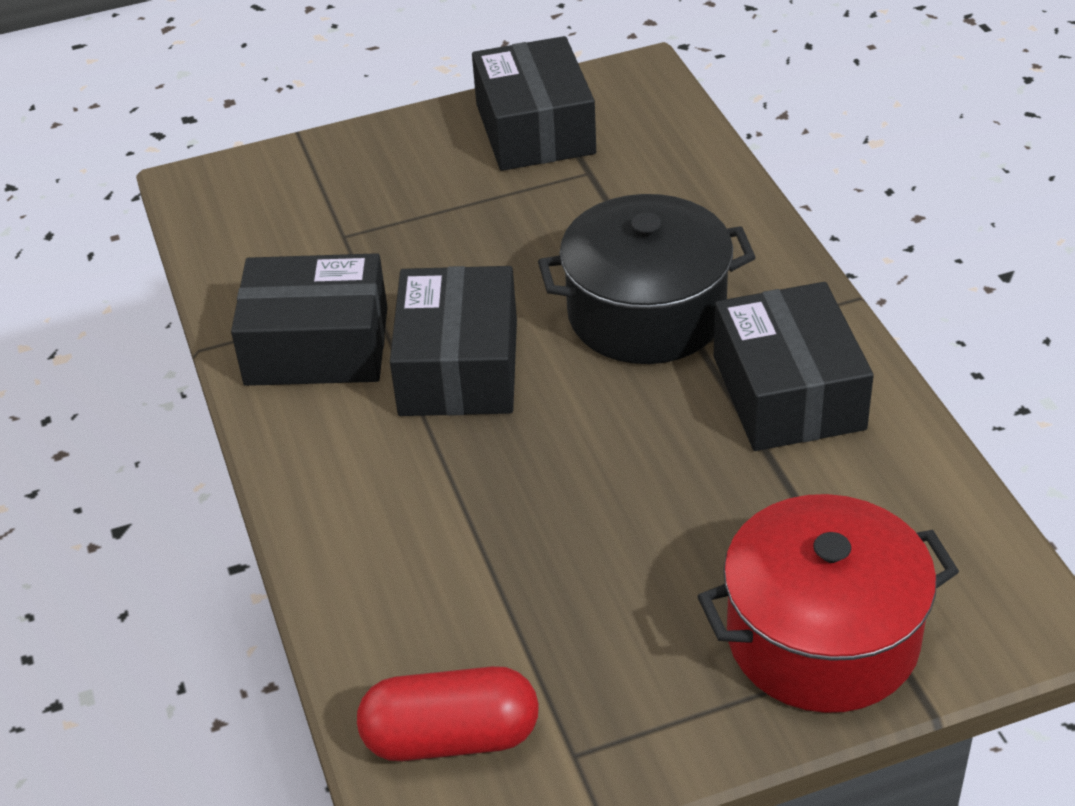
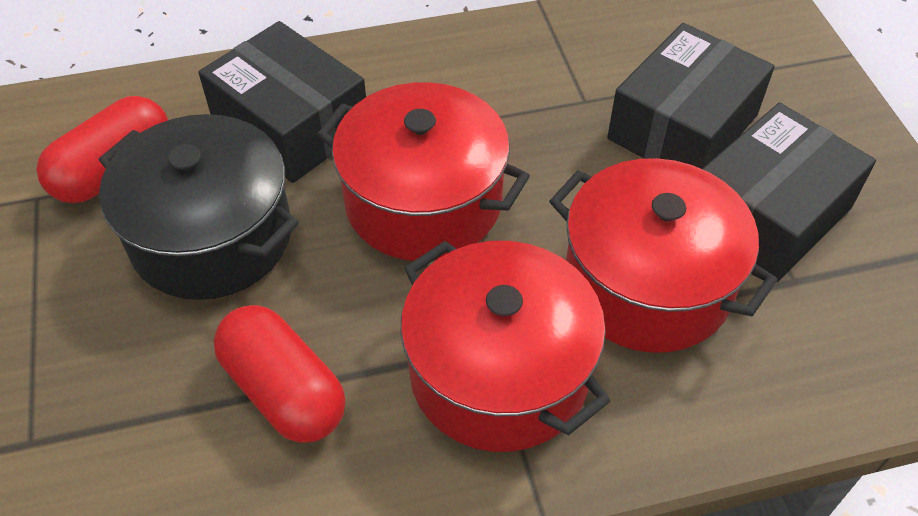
black box: [231,253,388,386] [390,266,517,416] [472,36,596,171] [714,282,874,451] = 4 -> [198,21,366,183] [607,23,775,169] [702,103,876,282] = 3
red capsule: [357,666,539,761] = 1 -> [37,96,168,203] [214,305,346,443] = 2
red pot: [697,494,959,713] = 1 -> [317,82,530,261] [400,241,610,452] [549,158,778,353] = 3

